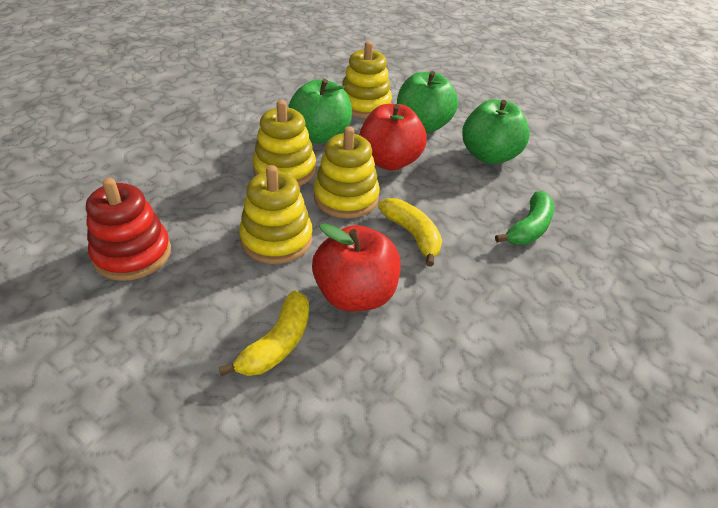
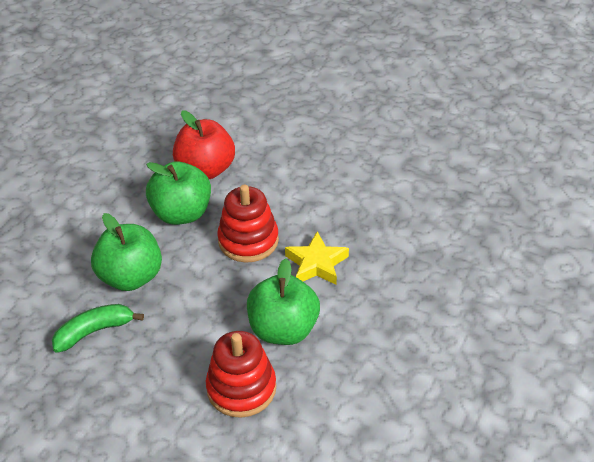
red apple: [312,223,401,311] [359,104,427,171] = 2 -> [173,110,235,179] = 1
red stacking toy: [86,178,171,281] = 1 -> [206,331,276,418] [217,185,279,263] = 2
yellow banana: [219,290,309,376] [378,198,442,267] = 2 -> none = 0
yellow stacking toy: [239,165,312,264] [253,100,316,186] [314,126,380,218] [342,41,392,118] = 4 -> none = 0
yellow star: none = 0 -> [285,231,349,285] = 1

